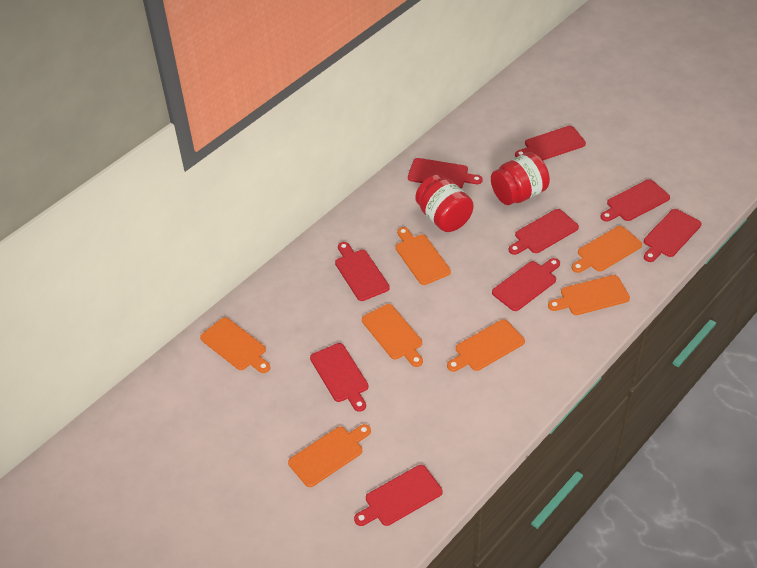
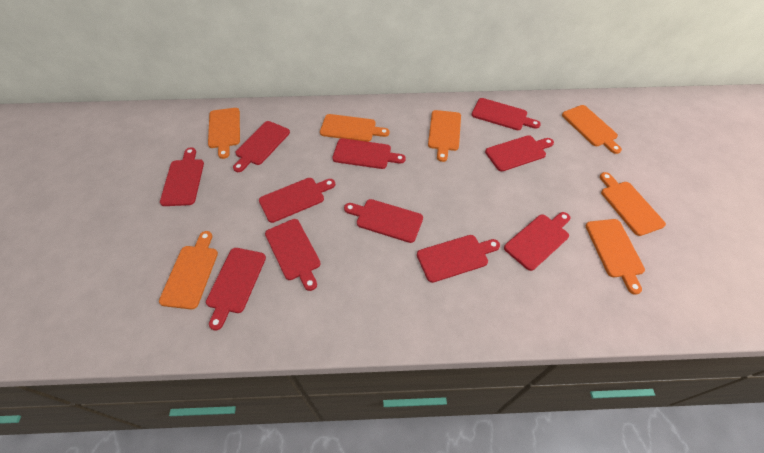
red cutting board: [310,343,369,412] [335,242,390,301] [354,465,442,526] [408,158,483,188] [492,258,560,311] [509,209,579,255] [515,126,586,160] [600,179,670,222] [644,209,702,262] = 9 -> [160,147,204,206] [206,248,266,330] [233,121,290,172] [259,178,335,223] [265,219,321,291] [332,138,406,169] [344,199,423,243] [417,235,500,283] [472,98,541,130] [485,135,554,171] [504,212,570,271] = 11
red jar: [415,175,474,232] [491,152,550,205] = 2 -> none = 0

